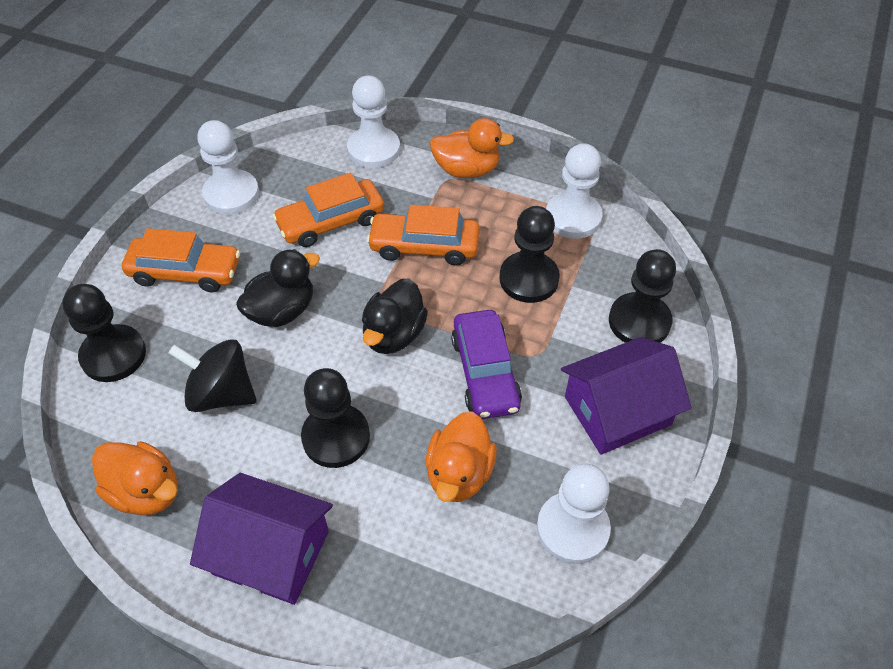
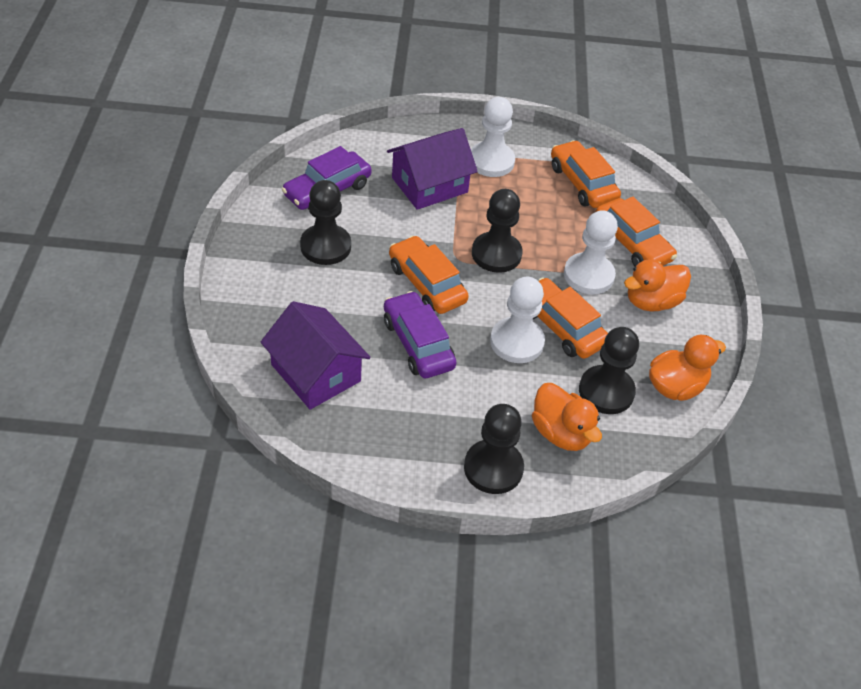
black duck: [236,249,320,327] [362,278,428,354] = 2 -> none = 0
black spinning top: [169,339,257,412] = 1 -> none = 0
orange car: [122,228,240,292] [272,173,384,247] [367,205,480,265] = 3 -> [389,236,469,314] [533,277,608,359] [551,140,621,208] [596,197,677,267] = 4
purple car: [451,310,522,419] = 1 -> [282,146,372,210] [384,291,457,379] = 2
white pawn: [198,120,259,215] [347,75,400,168] [537,464,611,564] [546,143,602,239] = 4 -> [471,97,515,177] [490,277,545,363] [564,210,618,294] = 3

